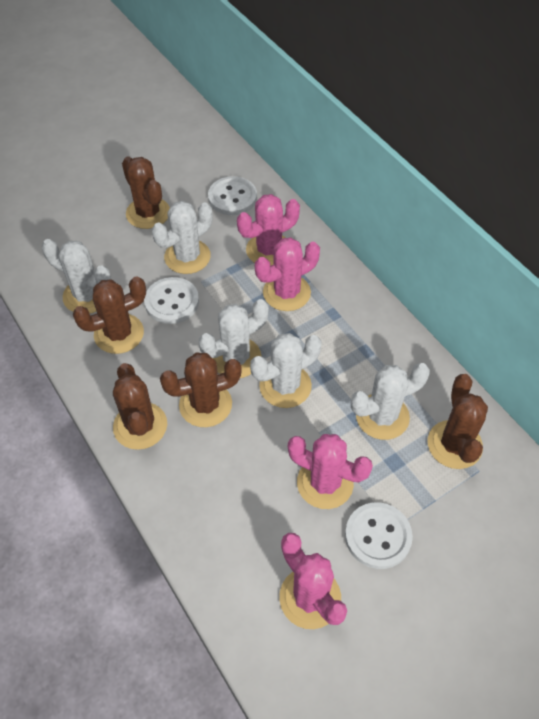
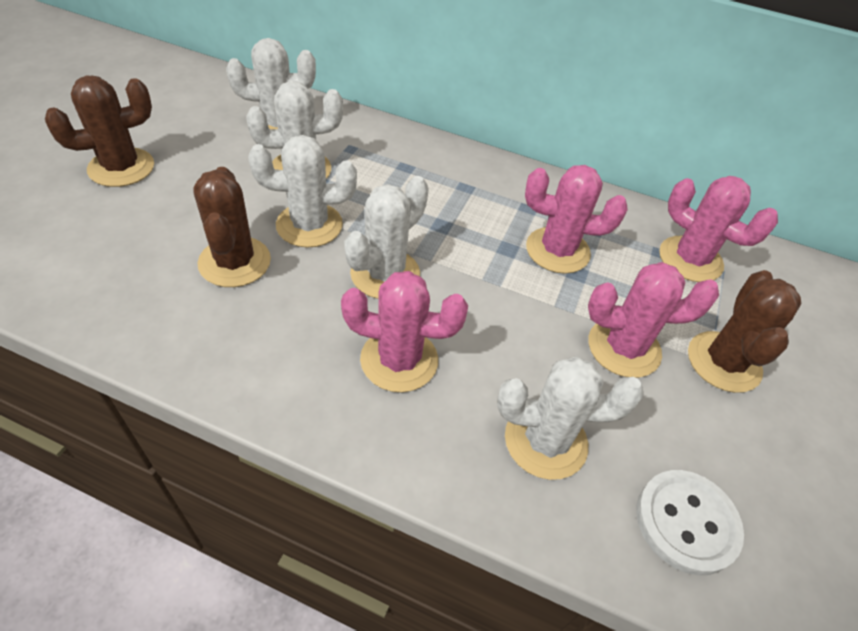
brown cactus: [73,277,146,354] [113,363,167,450] [122,157,170,229] [160,353,242,427] [427,374,488,469] = 5 -> [45,76,154,187] [193,167,271,287] [688,270,801,393] = 3
white button: [144,277,199,324] [208,176,257,215] [345,502,413,569] = 3 -> [636,470,744,575] = 1

